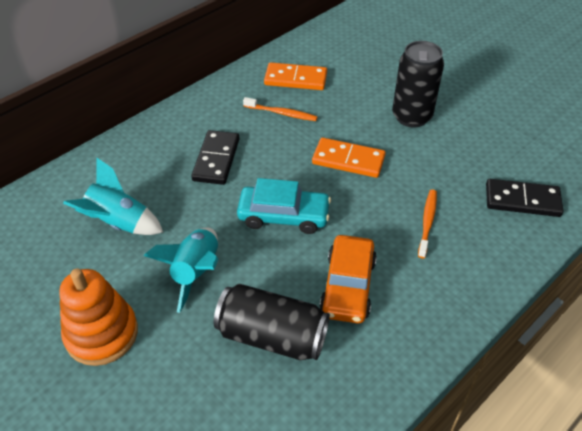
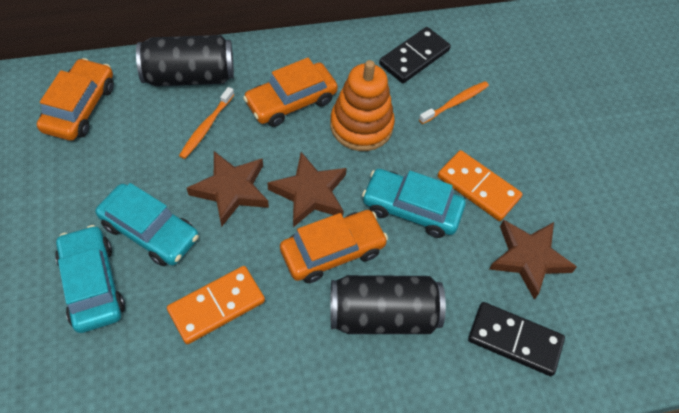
brown star: none = 0 -> [187,151,269,227] [267,152,347,227] [489,220,577,300] = 3
orange car: [320,235,377,323] = 1 -> [37,58,114,141] [243,58,338,127] [280,210,388,283] = 3
turquoise car: [237,178,331,234] = 1 -> [55,225,125,333] [95,183,199,266] [362,169,466,238] = 3
turquoise rocket: [63,158,163,235] [144,228,218,313] = 2 -> none = 0

